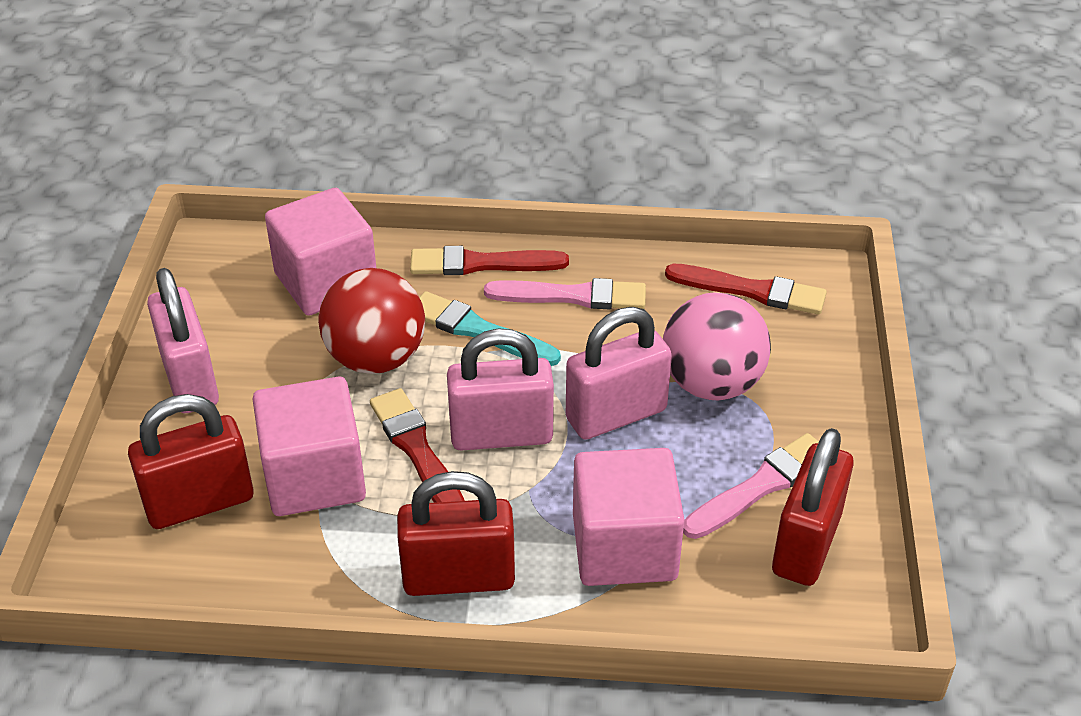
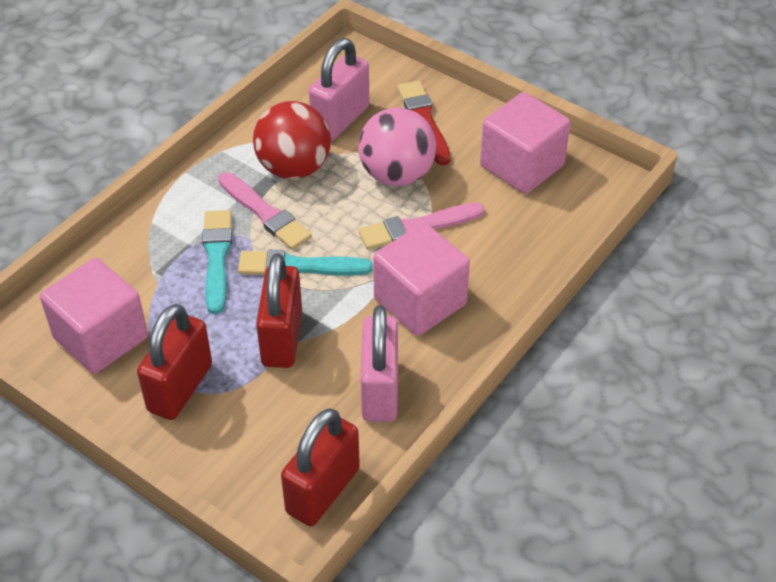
pink padlock: [147,268,219,413] [447,328,554,451] [566,307,672,440] = 3 -> [309,38,369,140] [361,305,398,422] = 2
red brush: [370,388,465,503] [410,246,569,275] [665,264,827,315] = 3 -> [397,81,451,165] = 1
turquoise brush: [419,291,561,366] = 1 -> [202,210,232,314] [238,250,373,276] = 2

